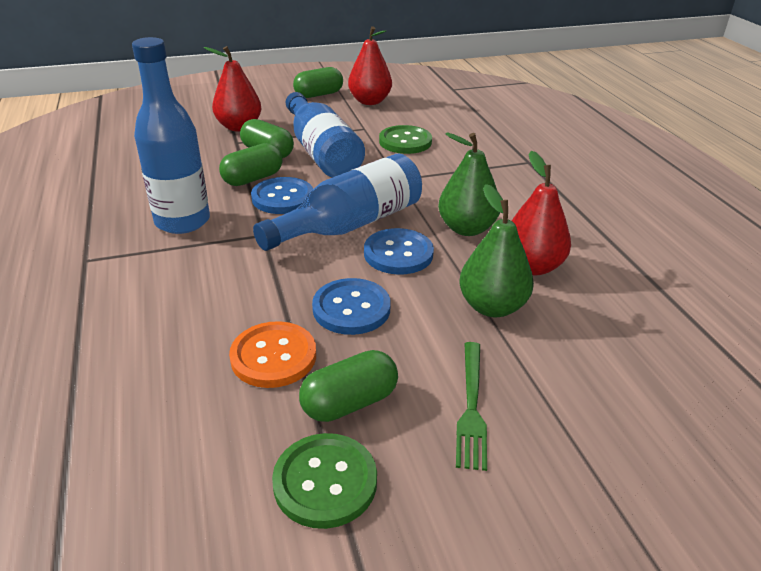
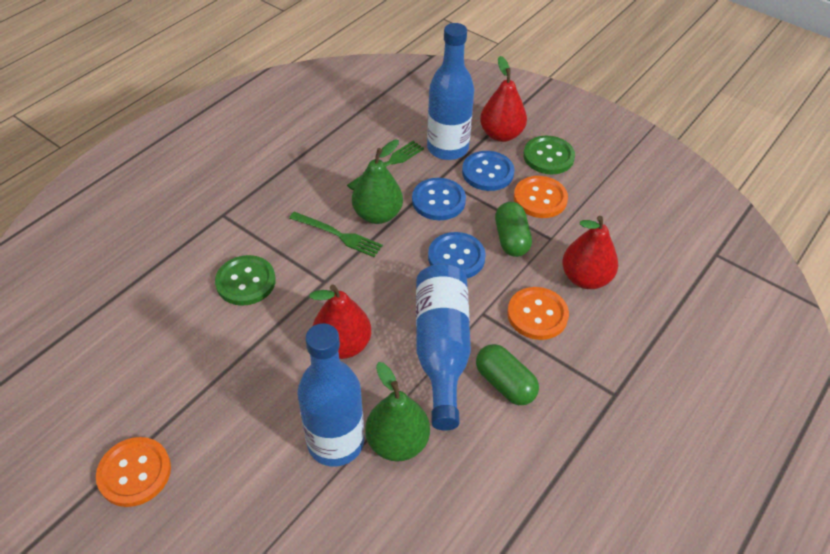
green capsule: [219,143,283,186] [240,119,294,158] [293,67,343,98] [299,350,398,422] = 4 -> [476,344,539,405] [495,202,532,257] = 2
green fork: [456,342,487,471] = 1 -> [289,212,383,257] [347,141,424,190] = 2
orange button: [229,321,316,388] = 1 -> [96,437,171,507] [507,287,569,340] [514,176,568,218] = 3

